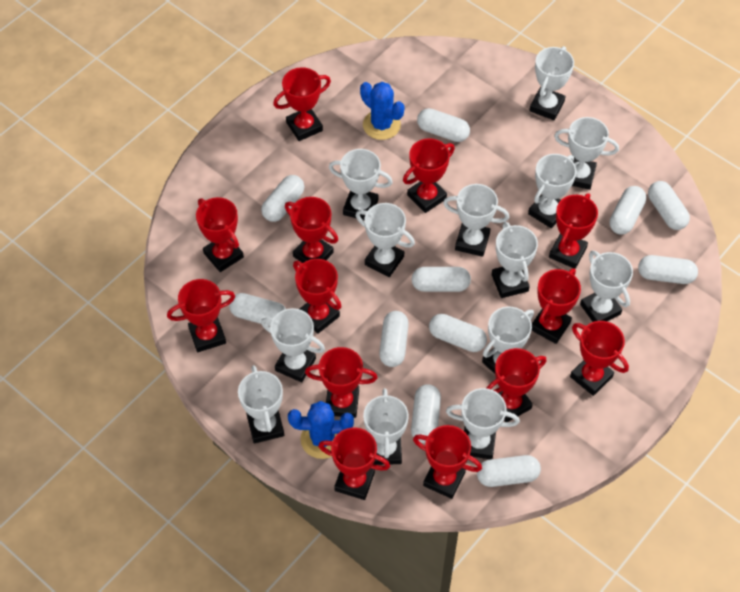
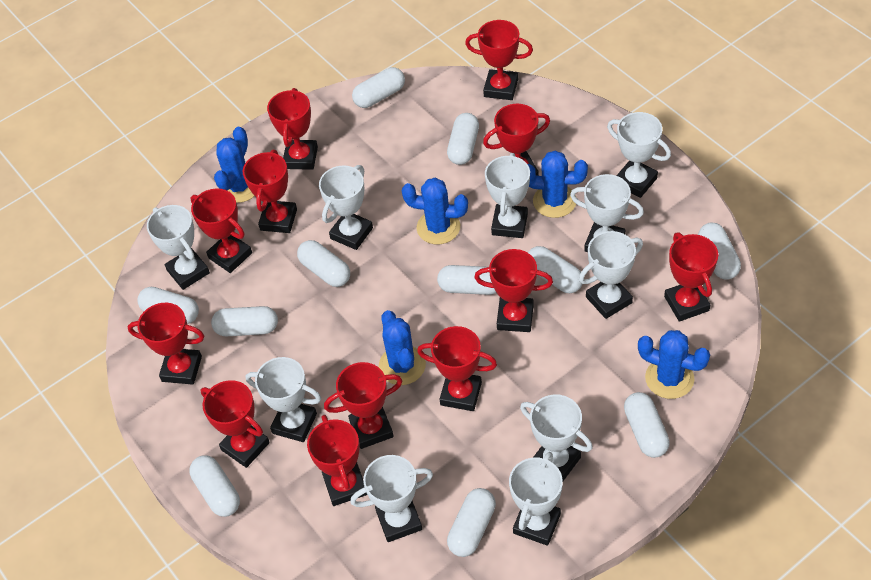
blue cactus: [288,401,354,459] [360,82,405,140] = 2 -> [214,127,254,203] [379,310,426,385] [402,178,468,244] [528,151,588,218] [638,330,710,399] = 5
red trophy: [167,279,235,352] [196,197,244,272] [273,67,331,141] [285,197,338,263] [293,259,341,334] [305,347,378,418] [318,427,390,500] [403,138,455,213] [413,425,482,499] [486,348,546,422] [531,268,581,344] [549,193,598,269] [570,321,629,396] = 13 -> [128,303,204,385] [190,188,252,273] [201,380,270,468] [243,150,297,233] [267,88,318,170] [307,415,367,506] [324,362,402,449] [417,326,497,411] [465,20,533,100] [474,249,553,332] [483,104,550,176] [664,233,718,322] = 12
white trophy: [238,365,284,443] [261,308,325,382] [329,149,393,220] [356,203,415,277] [363,388,409,465] [443,184,509,257] [446,388,520,459] [482,307,534,374] [492,222,538,298] [528,154,576,228] [529,46,574,120] [554,117,619,190] [580,250,633,322] = 13 -> [147,205,210,290] [245,357,321,442] [319,165,373,250] [350,455,433,542] [485,153,530,238] [509,452,563,546] [520,394,593,481] [570,174,644,252] [579,231,643,319] [607,112,671,198] = 10

